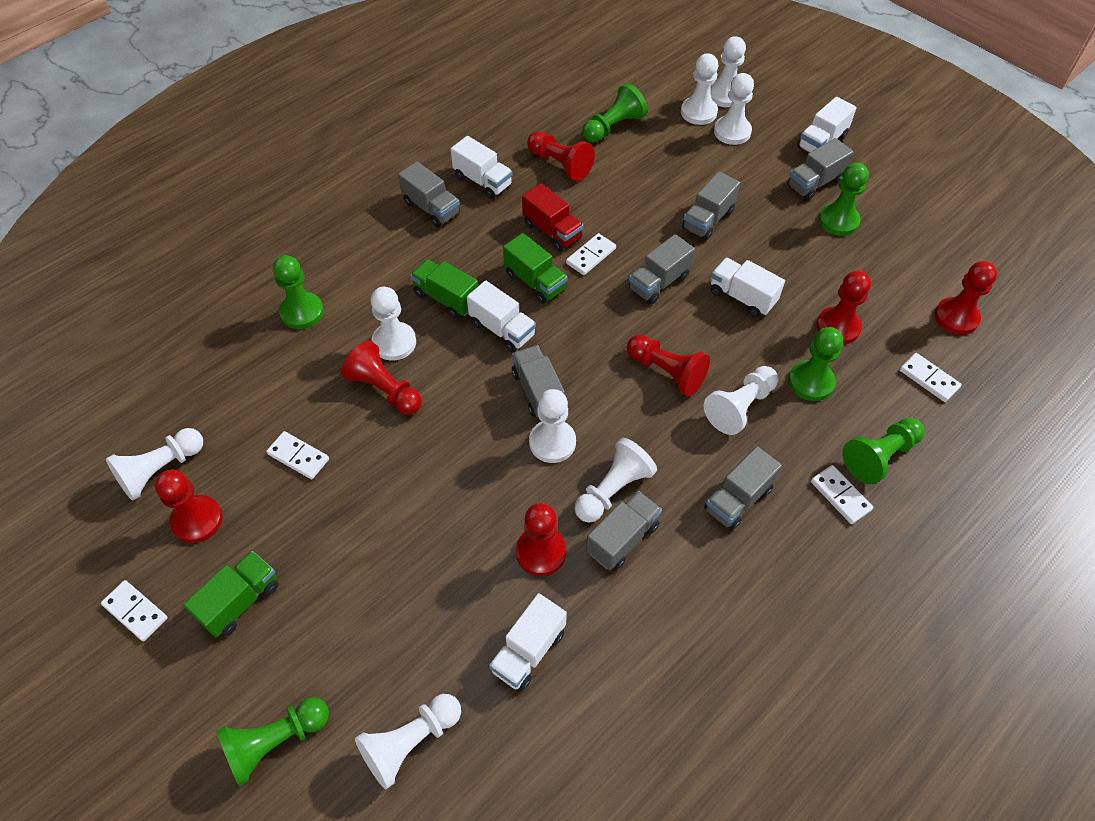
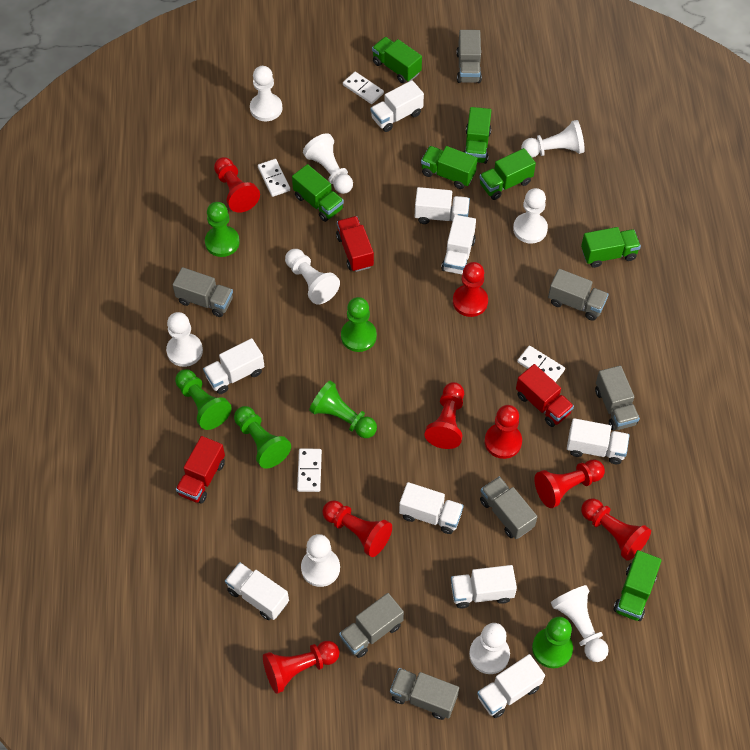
green truck: [184,551,279,637] [410,259,478,319] [503,233,567,304] = 3 -> [292,164,344,222] [372,37,422,83] [421,146,477,189] [464,107,492,164] [479,148,536,200] [581,227,641,268] [613,550,662,621] = 7
red pawn: [155,469,223,543] [341,341,422,415] [516,503,566,576] [527,132,595,181] [627,334,710,397] [816,271,871,344] [934,261,997,335] = 7 -> [214,157,260,213] [263,641,340,694] [322,500,392,557] [424,382,464,449] [453,262,488,317] [485,405,522,459] [535,459,605,508] [581,499,651,561] = 8
red truck: [522,183,584,251] = 1 -> [176,436,225,504] [336,216,374,272] [516,364,574,427] = 3
white domino: [101,580,168,641] [266,431,329,479] [566,233,616,275] [811,465,873,524] [900,353,962,402] = 5 -> [258,159,290,197] [297,448,322,492] [343,72,384,104] [517,346,565,382] = 4
white truck: [451,136,513,199] [467,281,536,353] [489,593,567,691] [710,258,785,318] [797,97,857,153] = 5 -> [203,338,264,394] [225,562,289,620] [370,80,424,132] [399,482,464,534] [415,187,470,224] [441,215,476,274] [451,565,517,608] [477,654,545,718] [567,418,629,464] = 9

